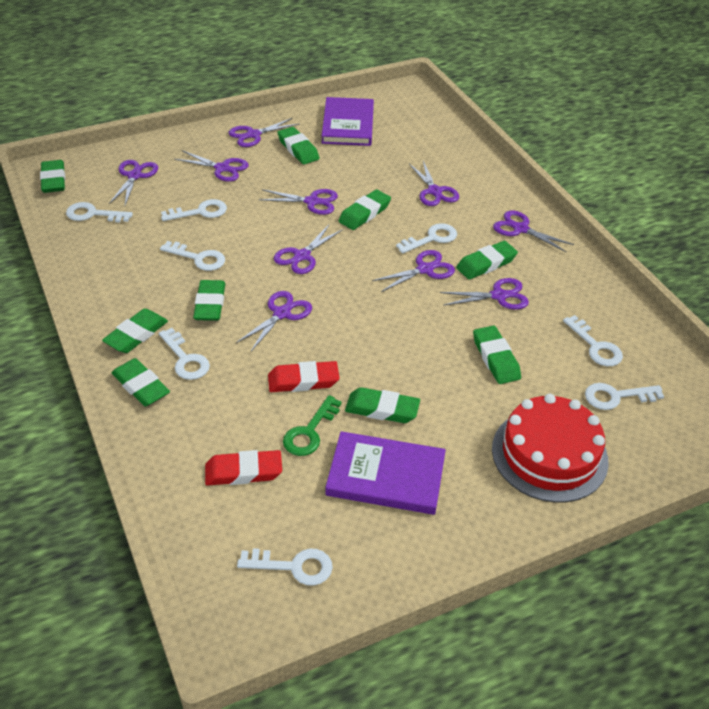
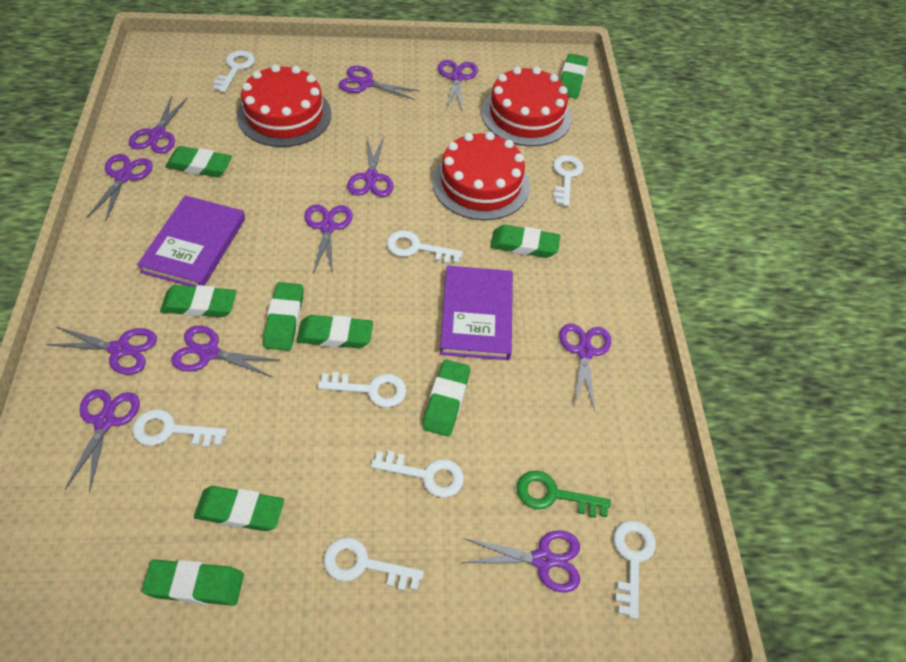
purple scissors: [109,160,158,205] [174,150,249,182] [229,118,299,147] [236,291,312,351] [259,189,338,215] [274,224,343,274] [372,250,455,292] [409,161,459,206] [440,278,529,310] [493,211,574,253] = 10 -> [46,327,157,375] [65,389,140,493] [87,154,153,220] [129,95,187,154] [171,326,280,377] [304,205,353,275] [339,66,420,100] [347,137,394,197] [438,60,478,110] [462,530,580,593] [559,323,611,411] = 11
red cake: [492,394,609,503] = 1 -> [237,64,331,147] [432,132,530,220] [482,67,572,146] = 3
red eraser: [205,450,282,486] [268,361,339,392] = 2 -> none = 0

